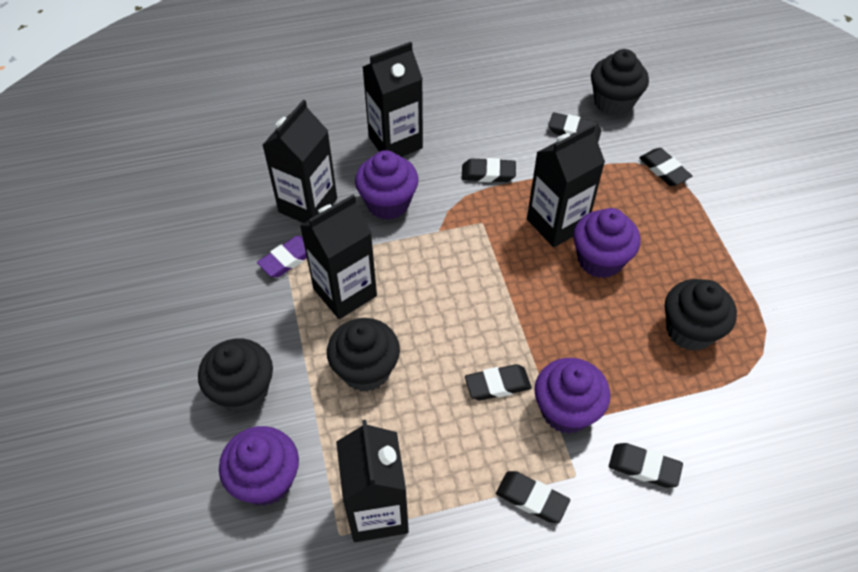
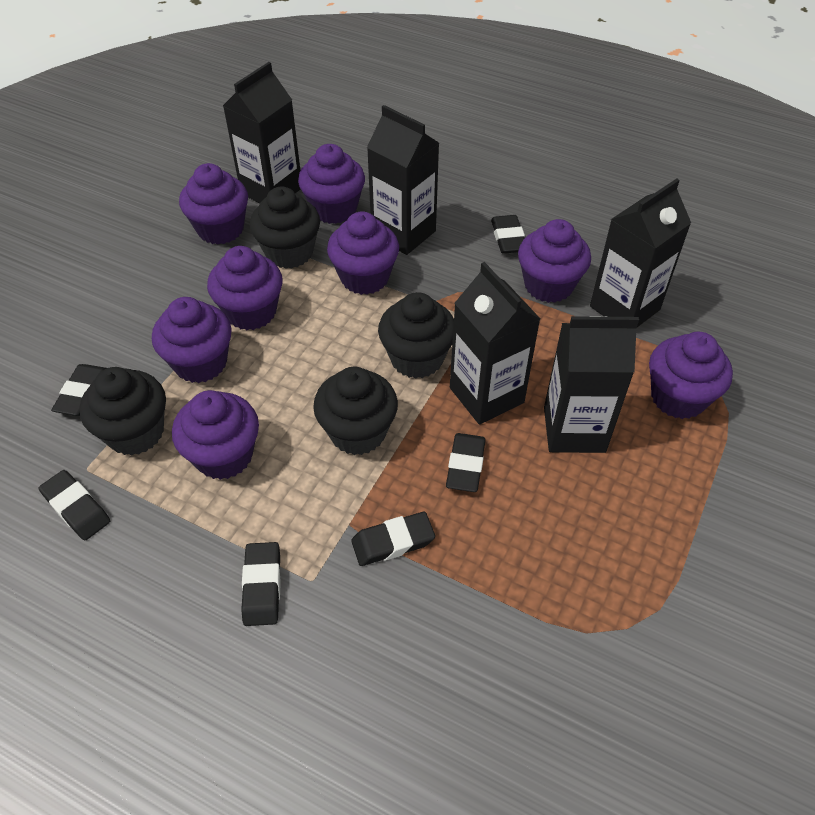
purple cupcake: [219,426,299,506] [355,150,418,220] [534,358,610,434] [573,208,640,278] = 4 -> [152,297,232,383] [172,390,259,480] [179,163,248,244] [207,246,283,330] [298,144,365,224] [327,211,399,295] [518,219,591,303] [649,332,733,419] = 8
purple eraser: [257,236,307,277] = 1 -> none = 0

